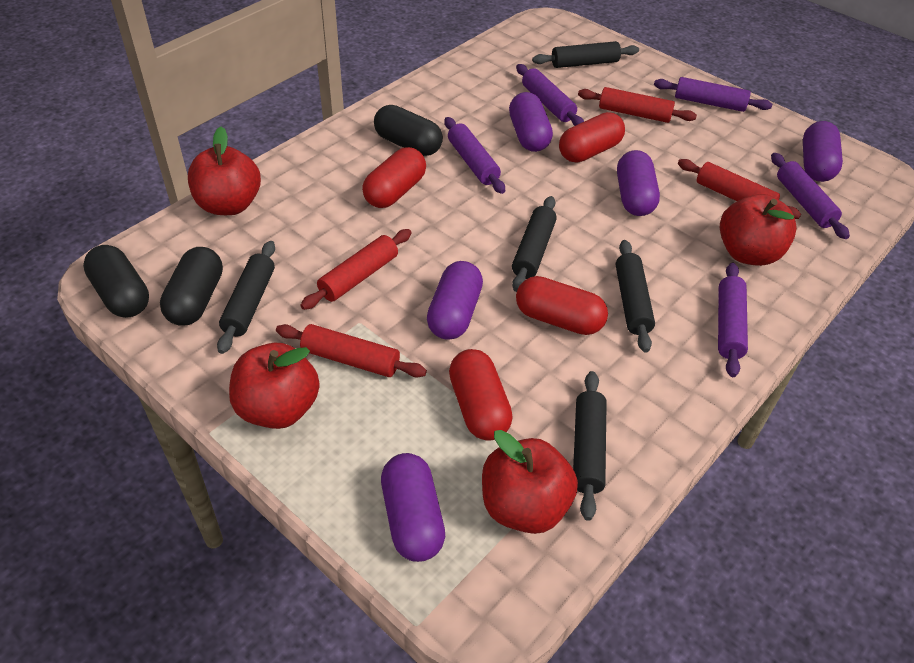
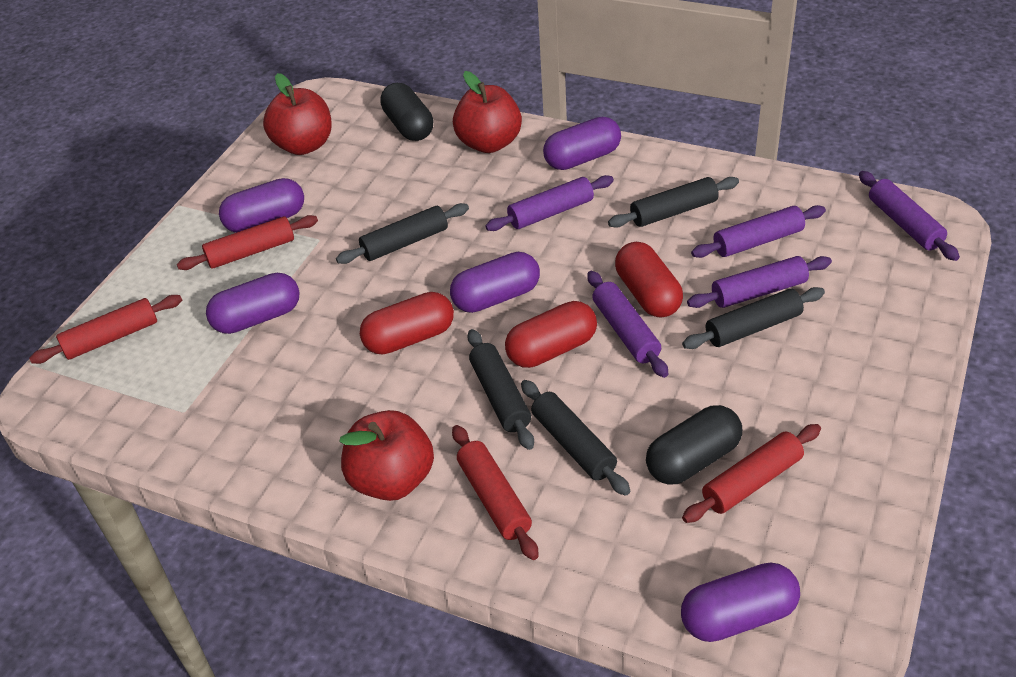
black capsule: [83,245,149,318] [160,247,223,326] [374,105,443,156] = 3 -> [380,83,433,141] [646,405,742,485] = 2
red apple: [188,127,261,215] [229,343,320,429] [482,430,578,534] [720,194,797,266] = 4 -> [263,73,332,155] [339,410,434,501] [453,71,522,153] = 3
red capsule: [362,147,426,208] [449,349,513,441] [516,276,608,335] [559,112,625,163] = 4 -> [360,292,454,355] [505,301,597,368] [615,242,683,317] = 3

